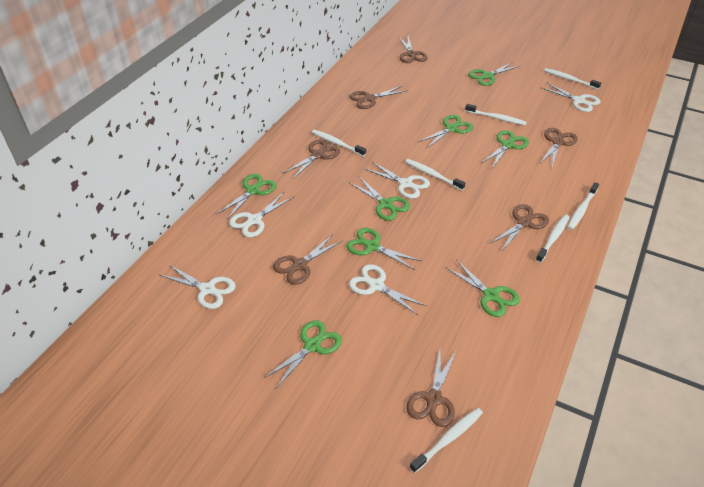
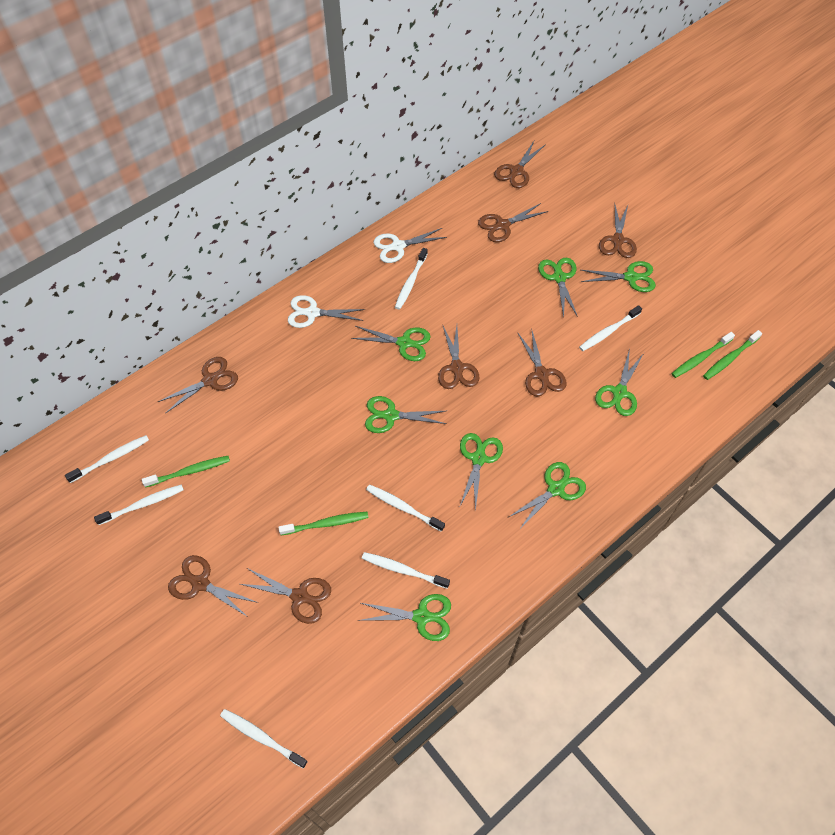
brown scissors: [273,234,343,285] [283,140,340,180] [350,86,408,109] [398,36,428,63] [406,350,457,427] [491,204,549,252] [540,128,578,167] = 7 -> [158,357,238,414] [168,555,258,618] [240,568,331,624] [438,324,480,389] [478,203,548,242] [494,141,546,188] [517,331,566,397] [599,205,637,258] = 8
green toothbrush: none = 0 -> [142,456,230,487] [278,512,369,535] [671,332,735,378] [703,330,762,380] = 4
white scissors: [160,264,236,309] [229,192,294,238] [349,264,426,315] [364,162,430,199] [542,82,600,112] = 5 -> [288,295,365,328] [373,228,447,263] = 2

